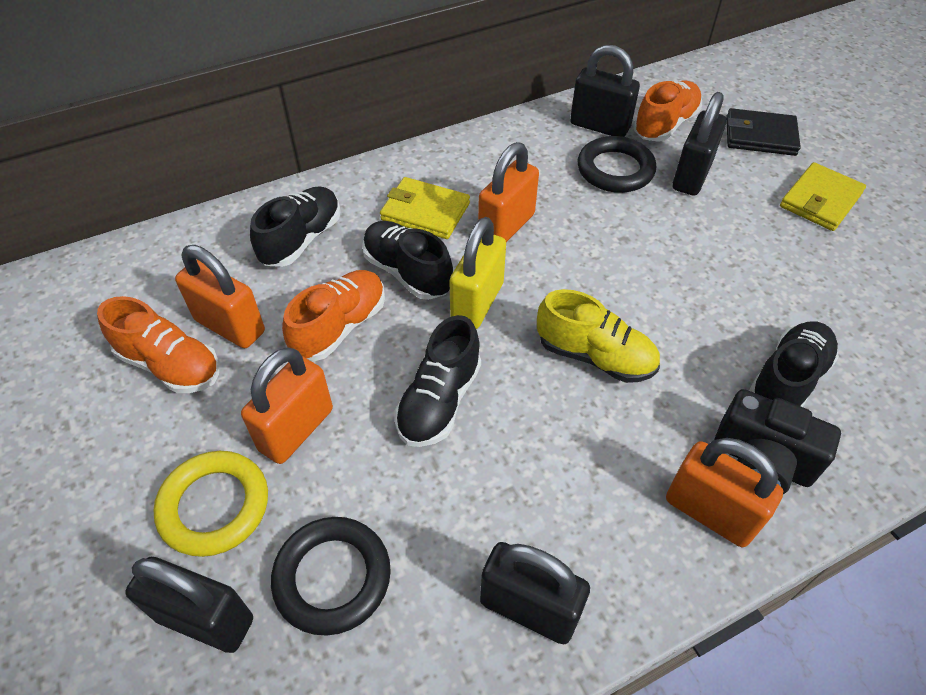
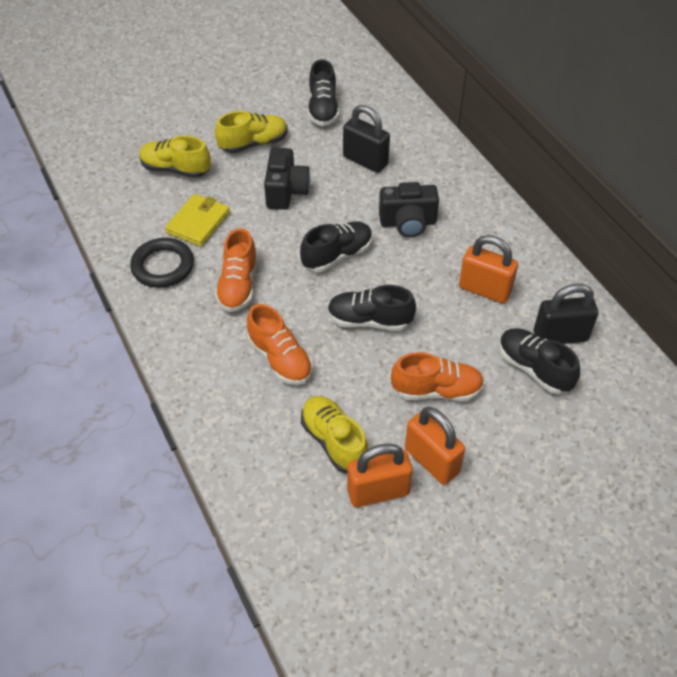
black camera: [714,389,841,494] = 1 -> [264,148,310,210] [379,182,439,237] = 2
black padlock: [125,557,253,653] [480,542,590,644] [570,45,640,137] [673,92,727,196] = 4 -> [343,105,390,173] [534,284,598,344] = 2
black ring: [271,517,391,635] [577,136,656,193] = 2 -> [130,238,194,288] = 1
black wallet: [726,108,801,156] = 1 -> none = 0
orange padlock: [175,245,265,348] [241,347,333,464] [478,142,539,242] [666,438,783,547] = 4 -> [347,443,413,507] [405,407,465,485] [459,235,518,303] = 3
yellow padlock: [449,217,506,329] = 1 -> none = 0
yellow ring: [153,451,268,557] = 1 -> none = 0
yellow shoe: [537,289,660,383] = 1 -> [139,136,211,178] [215,111,287,153] [301,396,368,473] = 3
yellow wallet: [380,177,470,239] [780,162,866,231] = 2 -> [165,194,230,247] = 1

